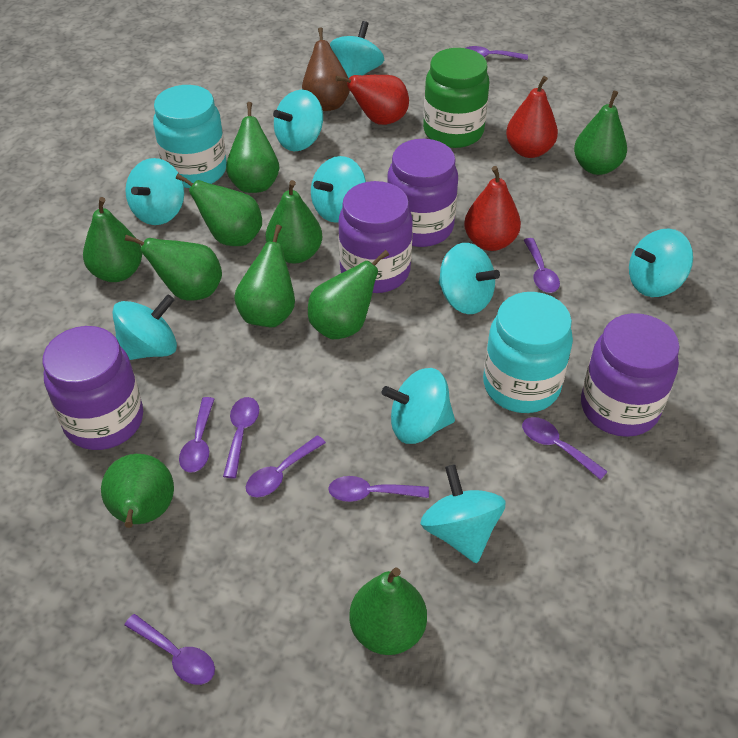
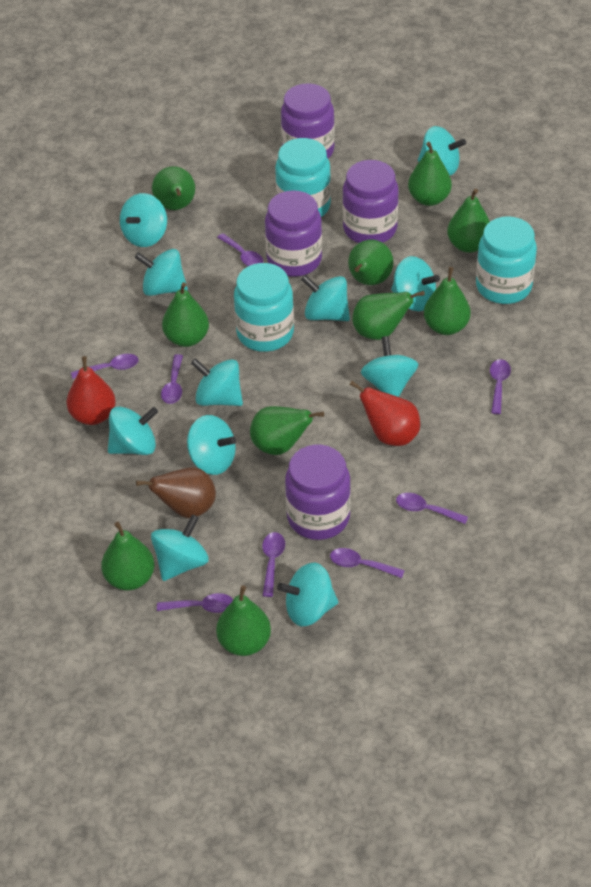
green jar: [423,48,490,148] = 1 -> none = 0
red pear: [336,75,409,125] [464,166,521,251] [506,76,558,158] = 3 -> [66,356,116,425] [349,381,420,446] = 2
turquoise jar: [153,85,227,188] [483,292,573,413] = 2 -> [234,263,294,352] [275,138,331,217] [476,216,537,304] = 3
turquoise spinning top: [112,294,177,360] [125,158,184,225] [273,90,323,151] [311,156,366,223] [330,21,384,78] [382,368,455,444] [420,464,506,563] [439,243,500,314] [629,228,693,297] = 9 -> [108,406,158,455] [120,193,167,247] [135,249,188,296] [151,514,209,581] [187,415,236,475] [191,358,243,406] [277,562,338,626] [301,275,350,321] [361,336,418,397] [391,256,440,311] [418,126,466,175] = 11

